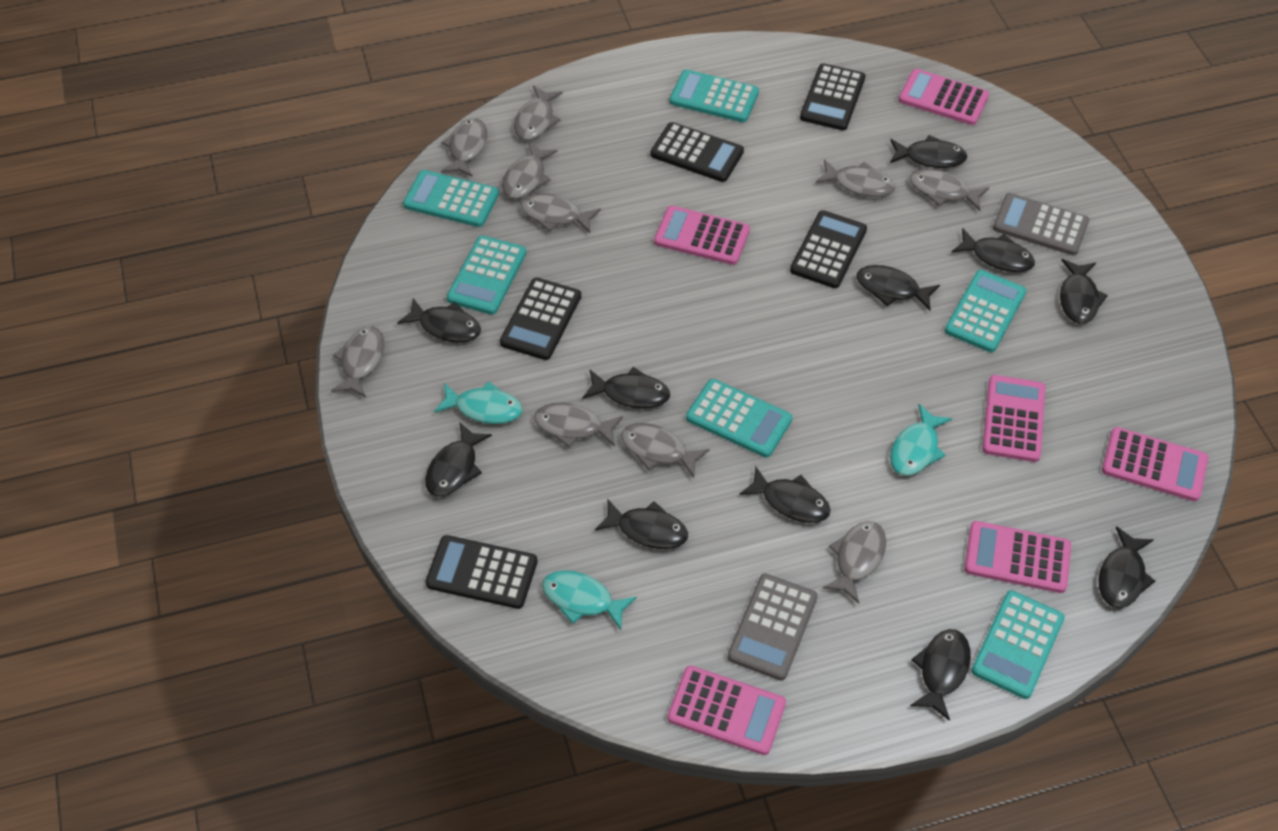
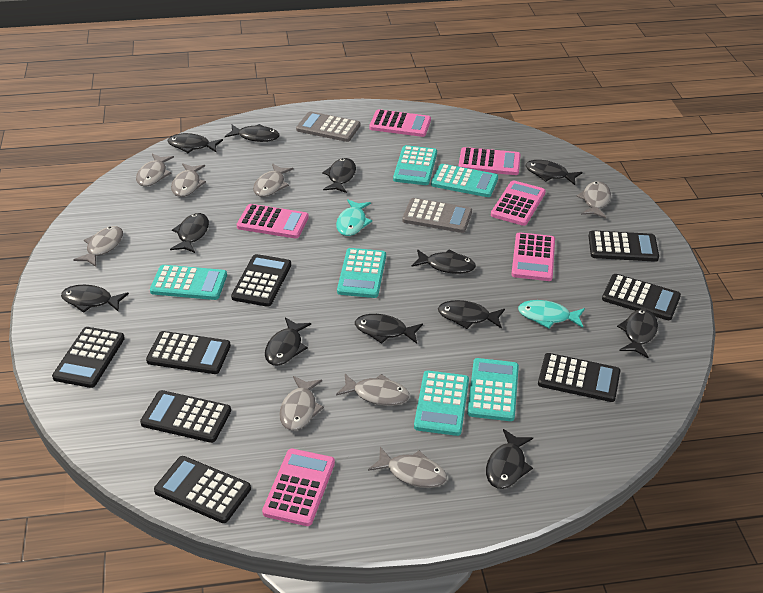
black calculator: [426,535,538,609] [500,278,581,360] [651,122,744,182] [790,210,867,288] [800,63,865,130] = 5 -> [52,327,125,388] [140,390,231,443] [146,331,231,374] [154,456,251,523] [231,254,291,307] [538,353,620,402] [589,230,659,262] [602,274,681,320] = 8
black fish: [397,298,481,343] [425,422,492,497] [582,367,670,409] [595,498,688,549] [739,467,831,523] [856,265,940,311] [890,135,967,168] [910,629,971,721] [952,228,1035,272] [1060,259,1108,324] [1099,526,1155,608] = 11 -> [61,285,129,313] [167,133,223,153] [170,213,209,253] [225,124,279,142] [265,317,311,365] [322,158,356,193] [355,314,423,344] [412,249,476,274] [438,300,505,329] [486,429,533,489] [526,160,583,185] [617,309,658,358] = 12
grey fish: [331,326,384,397] [441,118,487,177] [502,141,557,199] [514,86,563,140] [521,193,601,233] [534,403,623,448] [621,423,709,478] [816,160,895,197] [823,521,886,604] [910,168,989,211] = 10 -> [74,226,123,267] [136,154,174,186] [171,163,206,197] [253,163,294,197] [279,376,324,431] [336,374,410,406] [368,447,447,488] [577,181,611,218] = 8
turquoise fish: [434,381,522,424] [542,570,637,630] [890,404,952,476] = 3 -> [336,199,372,236] [518,300,585,329] = 2

